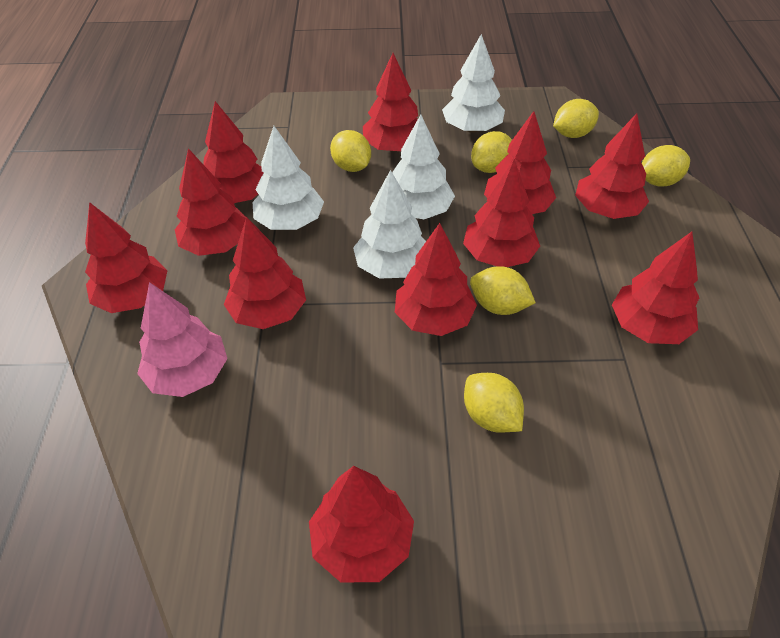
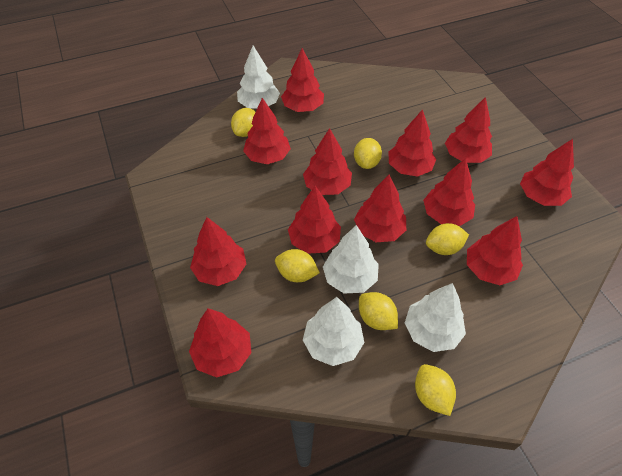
pink tree: [137,282,227,397] = 1 -> none = 0
red tree: [85,202,167,313] [174,148,246,256] [203,101,264,203] [224,217,306,329] [309,466,414,582] [363,53,418,152] [395,223,477,336] [463,159,540,267] [484,111,556,214] [575,113,649,219] [612,232,699,344] = 11 -> [189,308,251,378] [190,217,246,286] [243,98,291,164] [281,48,324,112] [288,186,341,254] [303,128,352,195] [354,175,406,242] [388,109,436,177] [423,158,475,226] [445,97,492,163] [467,216,523,285] [520,139,574,206] = 12

